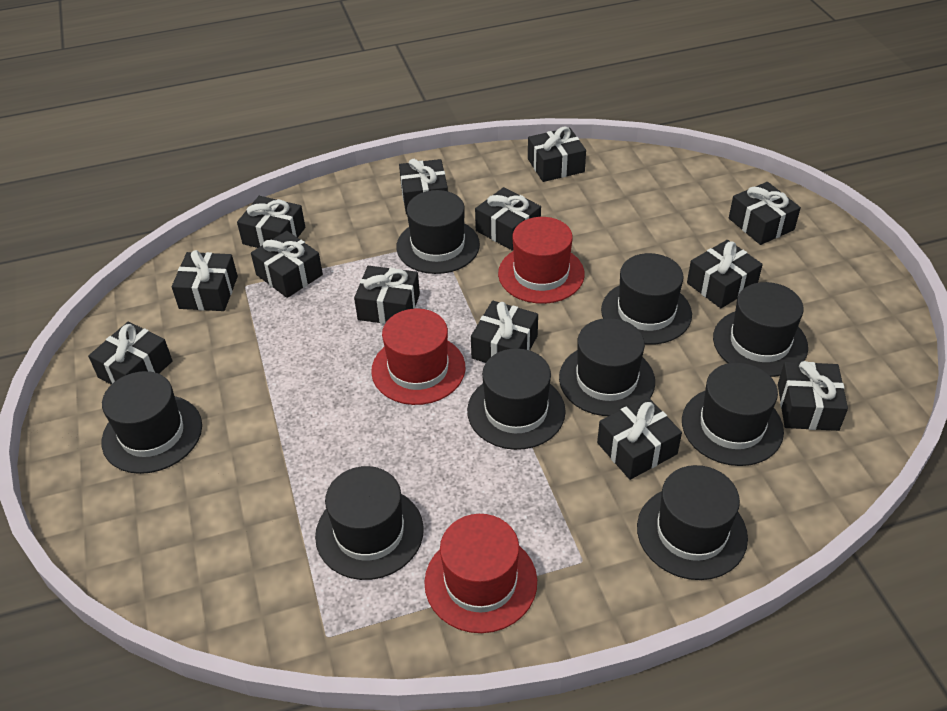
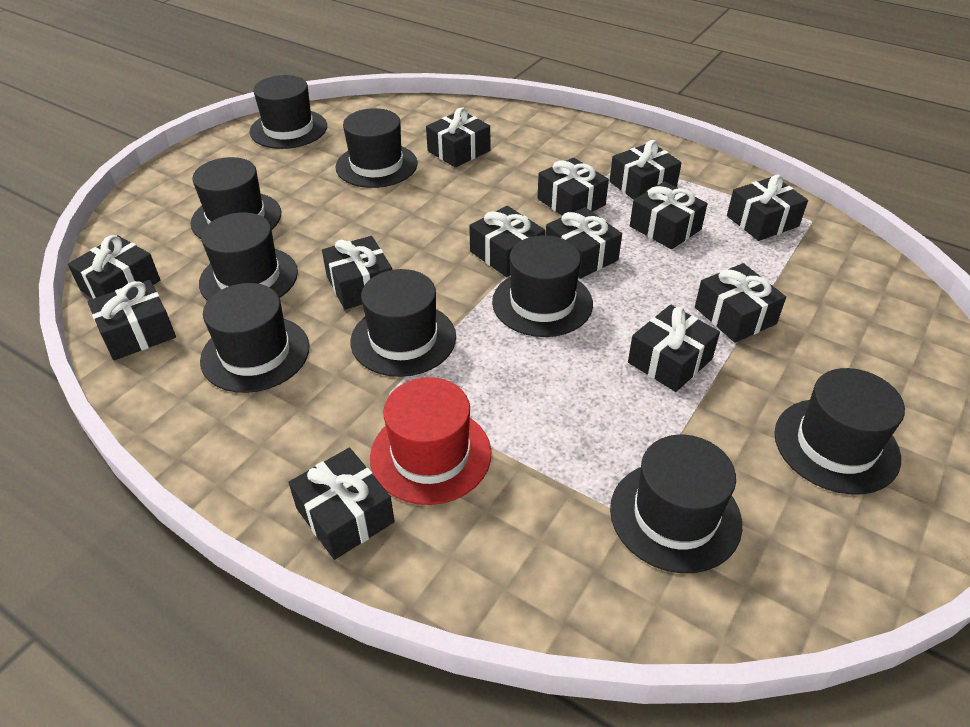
red hat: [371,308,465,405] [424,514,537,633] [498,217,585,304] = 3 -> [370,377,491,505] = 1

